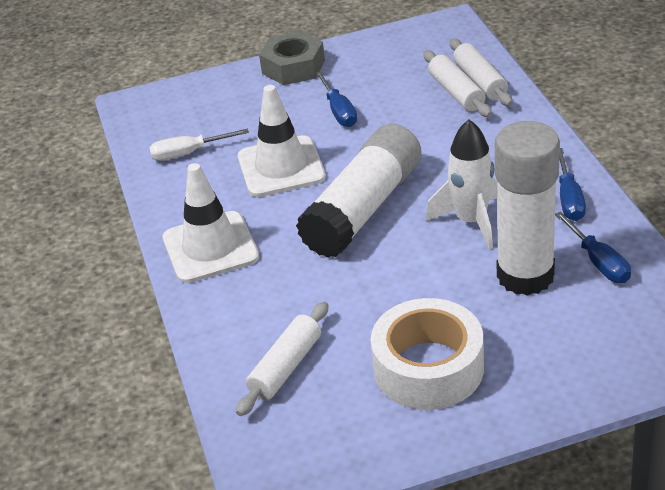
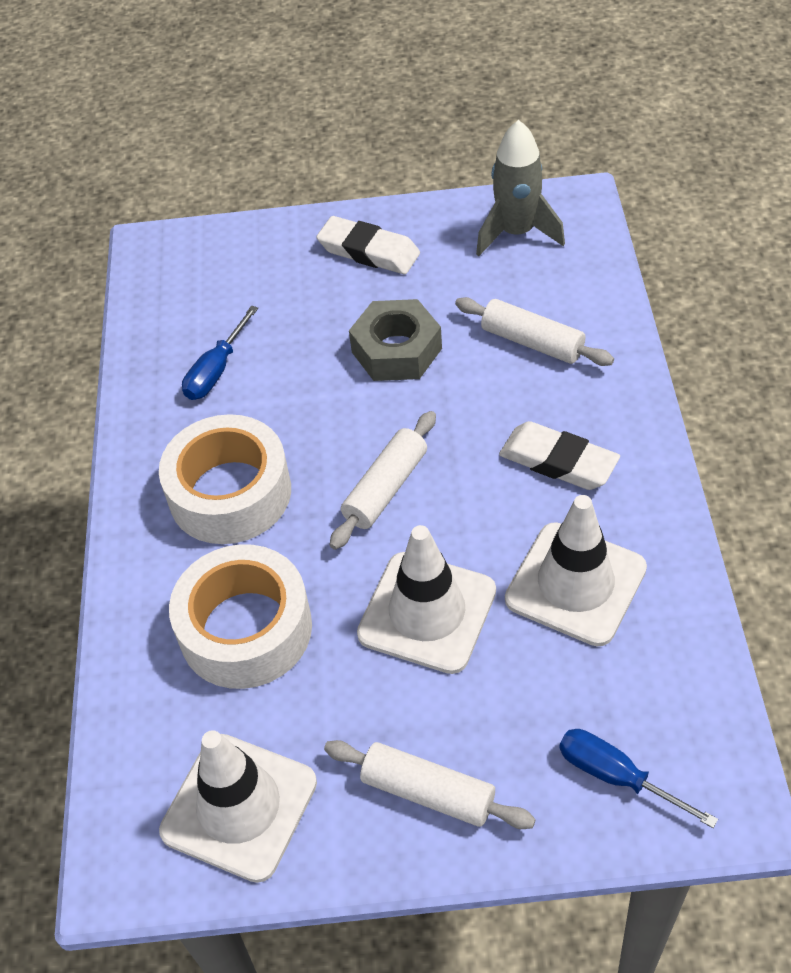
blue screwdriver: [316,71,357,127] [555,211,631,283] [559,148,586,221] = 3 -> [182,305,258,400] [559,729,718,828] = 2
grey rocket: none = 0 -> [476,120,565,256] = 1
white eraser: none = 0 -> [317,216,420,274] [499,421,620,490] = 2
white glue stick: [296,124,422,258] [495,121,560,296] = 2 -> none = 0
white rocket: [426,119,498,250] = 1 -> none = 0
white screwdriver: [149,129,249,161] = 1 -> none = 0
white tape: [370,298,484,410] = 1 -> [159,414,291,544] [169,544,312,689] = 2
white traffic cone: [162,163,259,283] [238,85,326,197] = 2 -> [159,730,317,883] [357,525,496,674] [505,495,647,646] = 3

